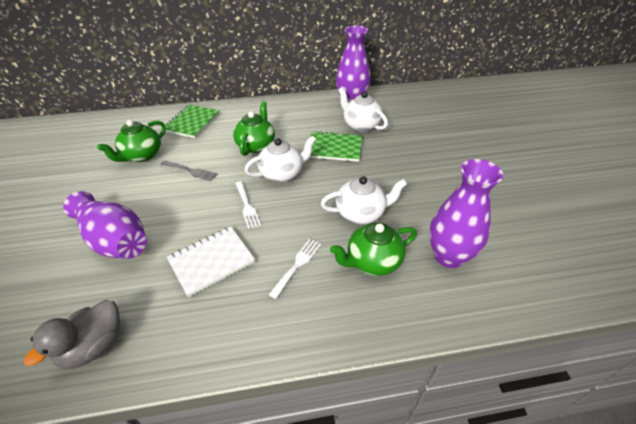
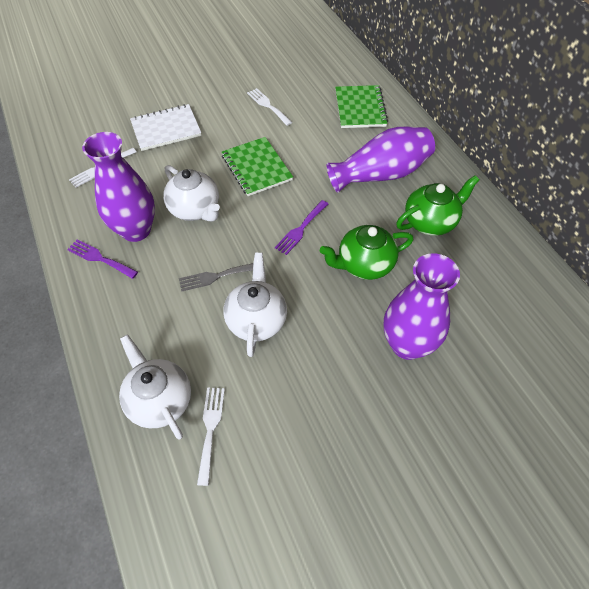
green teapot: [97,120,166,162] [233,101,275,156] [330,222,417,276] = 3 -> [320,225,413,280] [396,175,479,236] = 2
grey duck: [24,300,120,369] = 1 -> none = 0
purple fork: none = 0 -> [67,239,138,279] [275,200,328,255] = 2
white fork: [235,181,261,229] [269,239,322,299] = 2 -> [69,148,137,188] [197,388,225,486] [247,88,292,126] = 3

